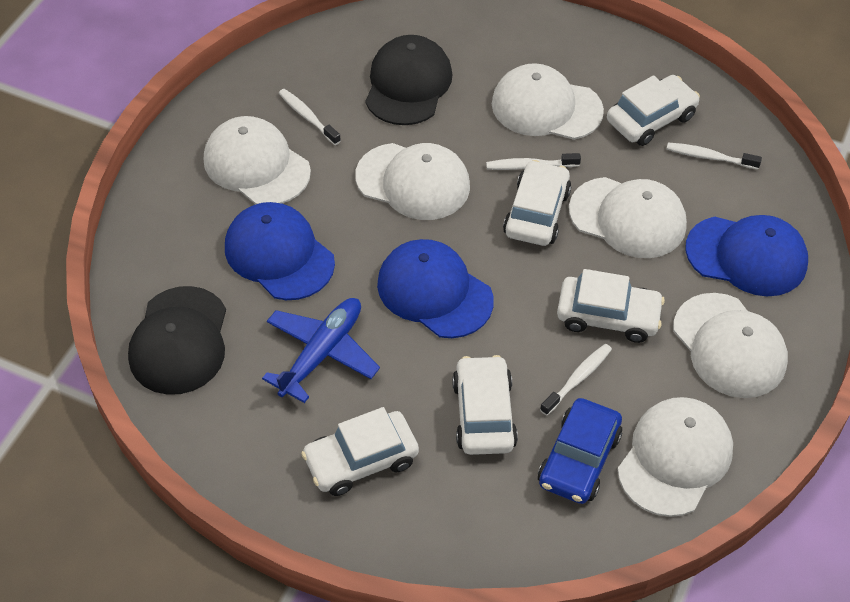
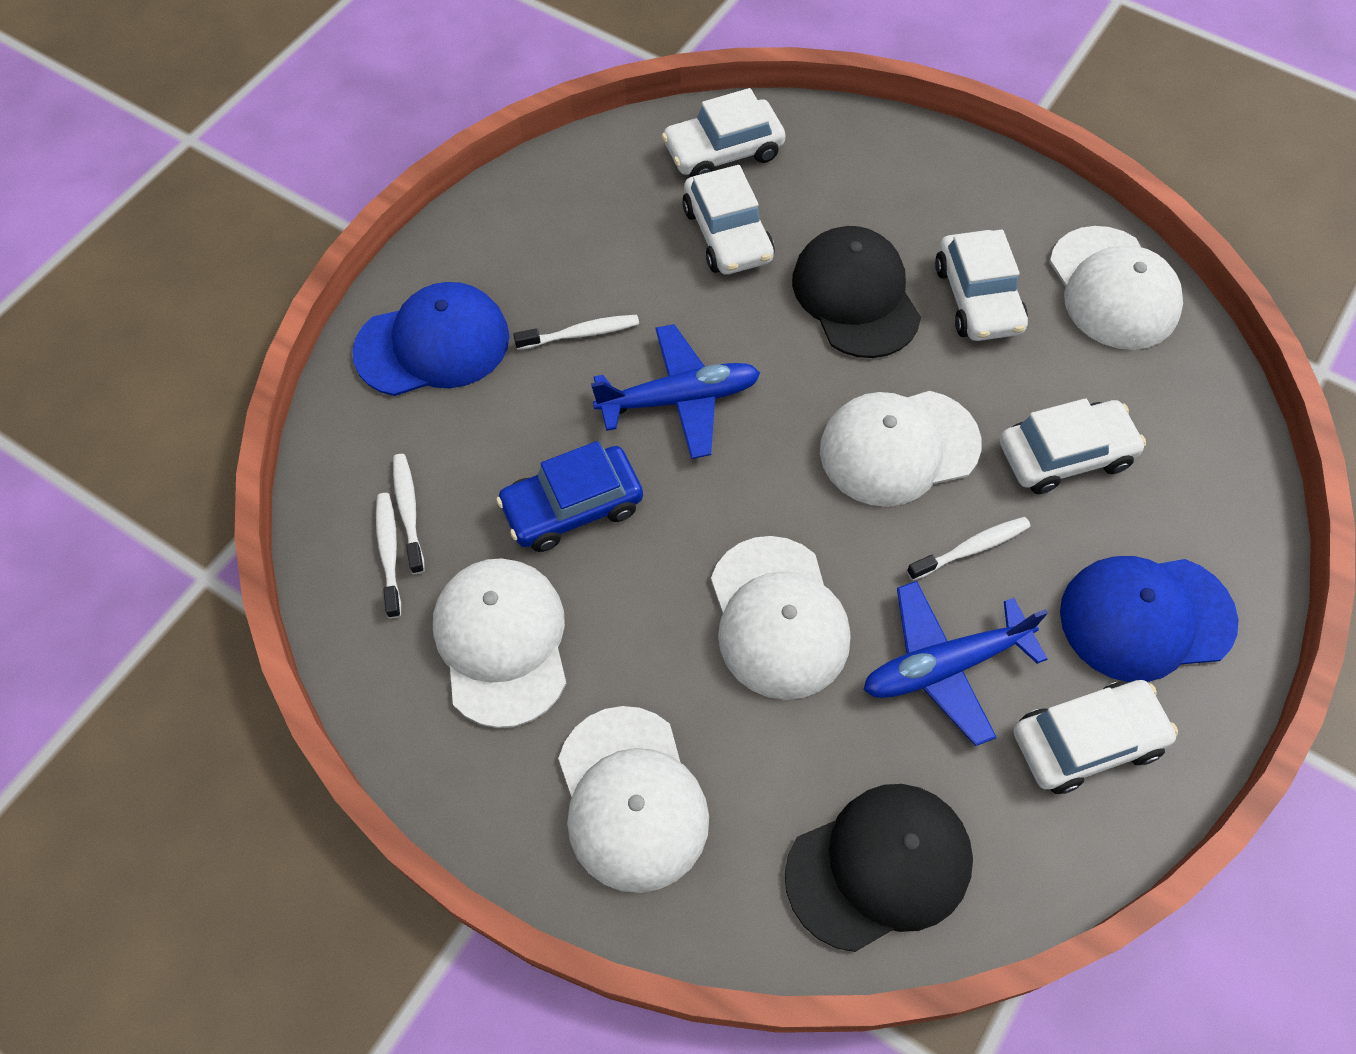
blue cap: [225,202,335,300] [377,239,494,338] [685,215,808,296] = 3 -> [352,282,509,396] [1060,556,1239,682] = 2
blue plane: [262,298,380,403] = 1 -> [591,324,760,459] [864,581,1048,746] = 2
white cap: [204,116,311,204] [355,143,470,220] [492,63,604,140] [569,177,687,258] [617,397,733,517] [673,293,788,398] = 6 -> [433,558,566,728] [558,706,709,893] [711,536,850,700] [820,391,981,507] [1050,226,1183,350] = 5

